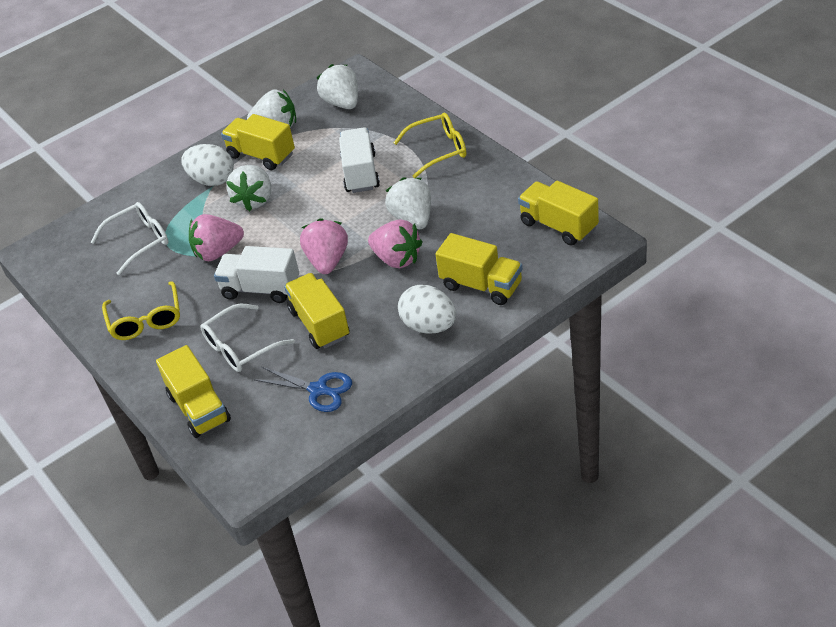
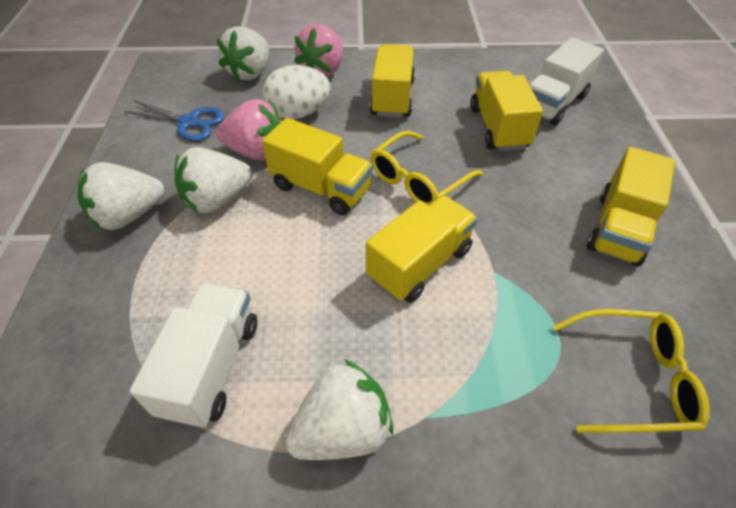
pink strawberry: [189,214,244,261] [300,218,348,274] [368,219,423,268] = 3 -> [216,99,282,161] [294,24,343,77] = 2
white egg: [181,144,234,186] [398,285,456,334] = 2 -> [262,65,330,119] = 1
white glasses: [91,202,168,275] [200,303,295,372] = 2 -> none = 0

